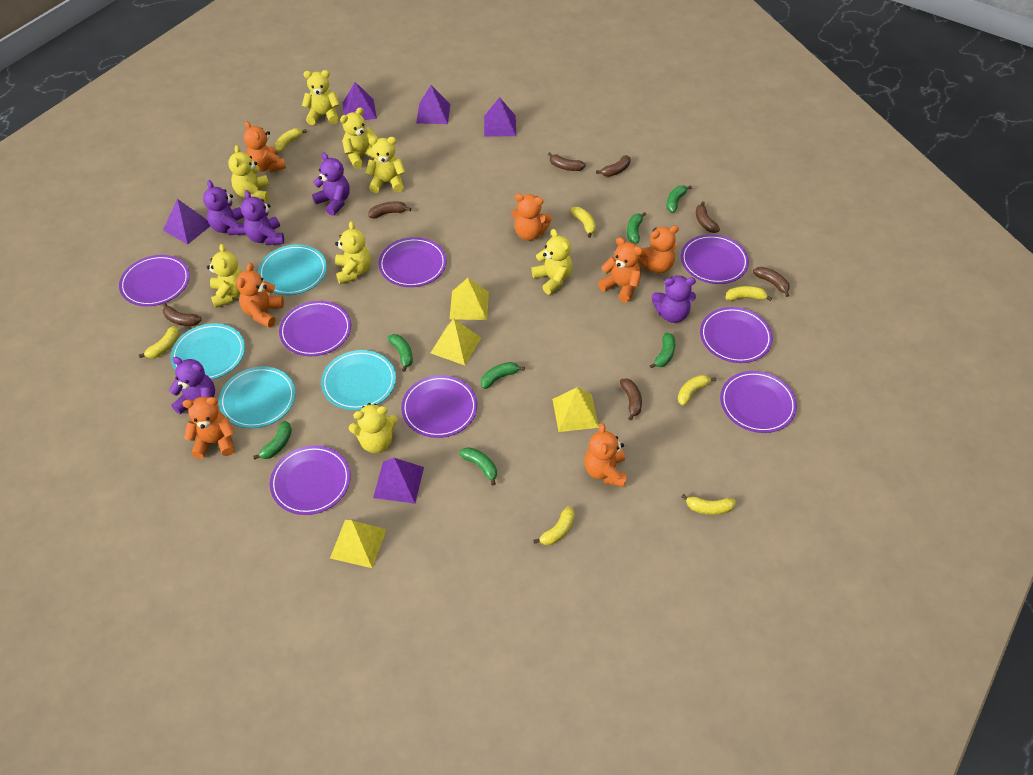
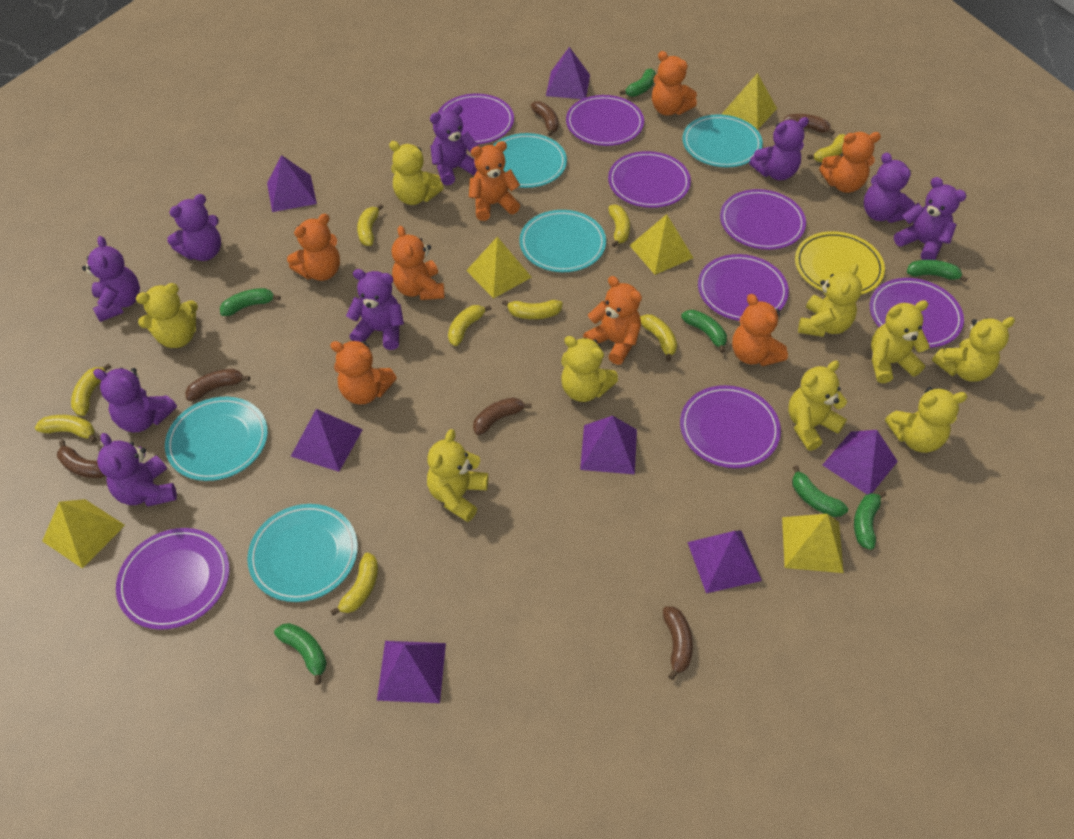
brown banana: [163,303,202,326] [369,202,411,218] [548,152,586,171] [596,155,631,177] [620,378,642,420] [696,201,720,233] [753,267,790,297] = 7 -> [57,440,105,478] [185,369,250,401] [473,398,532,435] [531,101,559,136] [663,606,693,680] [783,114,835,135] = 6
orange teddy bear: [182,397,235,459] [236,263,284,328] [244,121,286,172] [511,194,552,241] [584,423,627,487] [598,237,642,303] [638,225,679,274] = 7 -> [287,214,340,281] [330,340,397,405] [392,226,445,300] [469,141,520,221] [583,276,642,365] [652,51,697,116] [732,294,788,366] [819,132,881,193] = 8
purple pyramid: [163,199,210,245] [343,82,377,120] [373,458,424,504] [416,85,450,124] [484,97,516,137] = 5 -> [267,155,317,212] [291,409,363,472] [377,641,446,703] [546,47,590,99] [580,416,637,474] [687,530,762,593] [823,430,898,495] = 7
purple teddy bear: [169,357,215,414] [203,180,246,235] [241,190,284,245] [312,152,350,216] [652,275,696,323] = 5 -> [82,236,140,322] [93,368,177,433] [97,433,177,506] [167,194,221,261] [346,269,404,350] [430,104,479,185] [749,117,809,181] [864,152,915,223] [894,177,967,260] = 9
turquoise plate: [171,323,245,380] [219,367,295,428] [258,244,327,295] [321,350,396,410] = 4 -> [165,397,268,481] [247,504,358,602] [493,133,567,188] [519,210,606,272] [682,114,763,168] = 5
yellow banana: [139,326,179,358] [275,128,307,152] [533,506,575,545] [570,207,596,238] [678,375,716,406] [681,494,736,515] [725,286,772,301] = 7 -> [35,415,97,443] [71,363,112,416] [331,553,378,616] [357,204,383,246] [448,305,492,346] [502,300,563,319] [608,204,630,247] [640,314,677,362] [807,134,846,162] = 9
yellow plate: none = 0 -> [795,231,885,295] = 1
yellow pyramid: [330,520,387,568] [431,318,481,365] [450,278,489,320] [552,387,599,432] = 4 -> [42,499,125,569] [466,237,532,299] [629,214,693,275] [721,73,777,130] [782,514,844,573] = 5
yellow teddy bear: [207,244,242,308] [228,145,269,202] [302,70,340,125] [335,221,371,284] [340,107,378,169] [349,403,398,453] [365,137,405,193] [531,229,572,295] = 8 -> [136,283,198,348] [389,141,444,205] [427,429,488,522] [561,336,618,402] [788,360,847,451] [798,263,862,337] [871,300,930,383] [885,387,967,453] [932,317,1015,382] = 9

